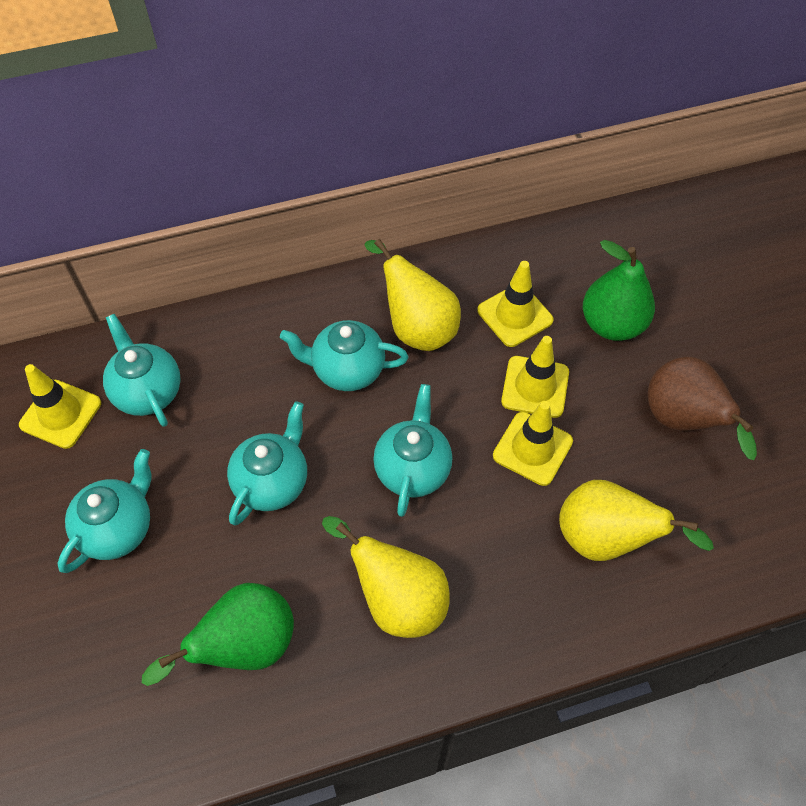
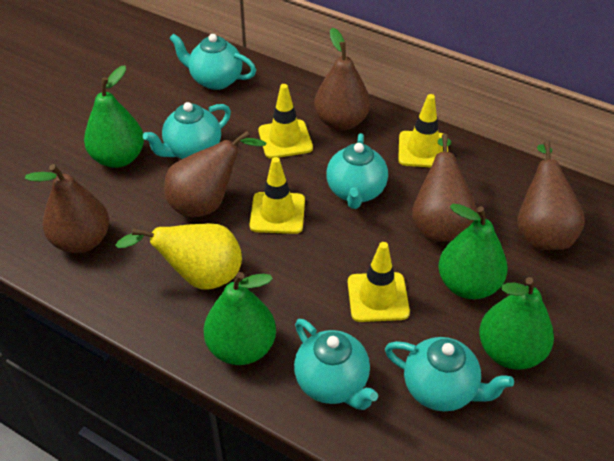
brown pear: [648,357,757,460] = 1 -> [25,164,109,253] [164,131,266,217] [314,28,370,131] [412,134,477,242] [517,141,585,250] = 5
green pear: [142,583,294,686] [583,240,655,341] = 2 -> [84,66,144,168] [204,272,276,365] [438,204,508,299] [479,277,554,369] = 4
yellow pear: [322,516,450,638] [365,239,461,351] [559,480,714,561] = 3 -> [116,223,242,290] = 1

